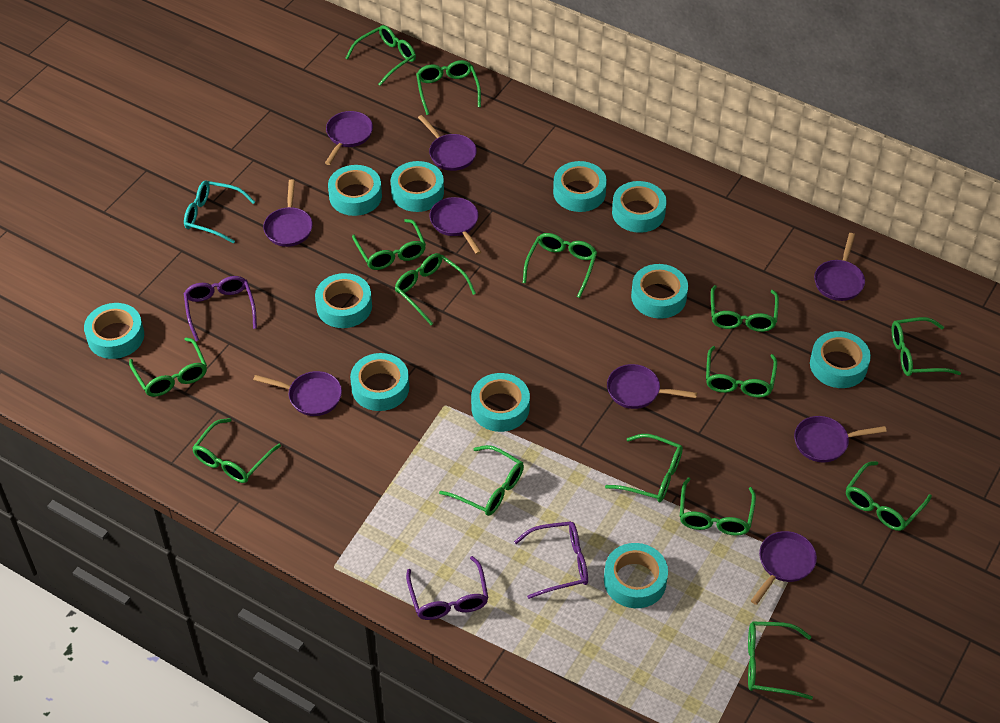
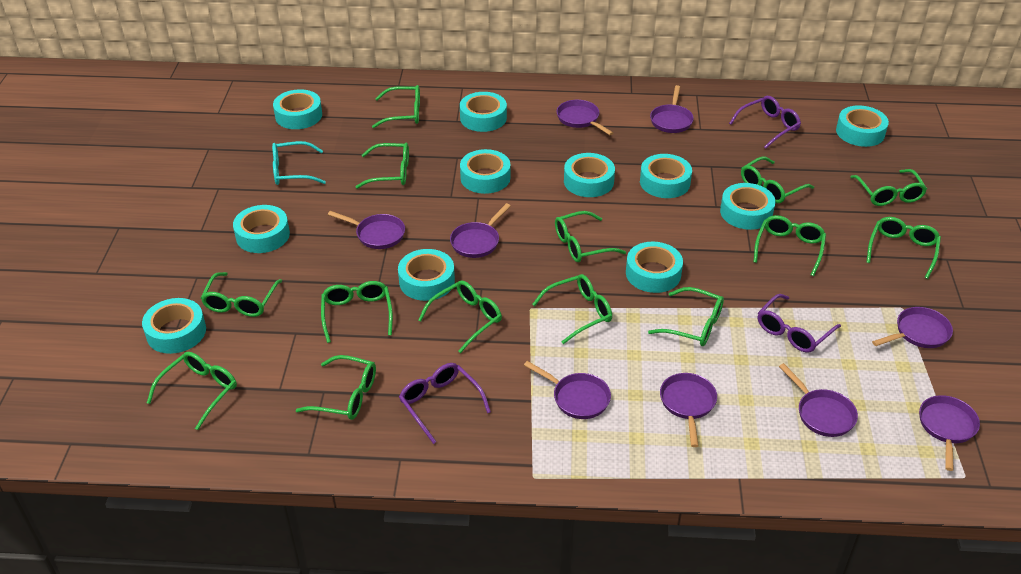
green glasses: [129,337,207,397] [192,418,281,483] [345,25,416,86] [352,219,426,270] [395,253,476,325] [416,60,481,115] [439,445,524,516] [523,233,597,298] [605,434,683,502] [680,477,756,536] [706,346,777,398] [711,285,779,332] [748,621,813,700] [846,461,932,531] [892,317,961,376] = 15 -> [147,352,237,430] [201,272,282,317] [296,355,376,420] [321,281,393,343] [355,143,409,189] [372,85,420,128] [418,281,502,353] [532,274,612,344] [555,211,626,262] [648,287,724,346] [741,157,814,203] [754,215,826,276] [851,169,927,206] [866,217,941,279] = 14

